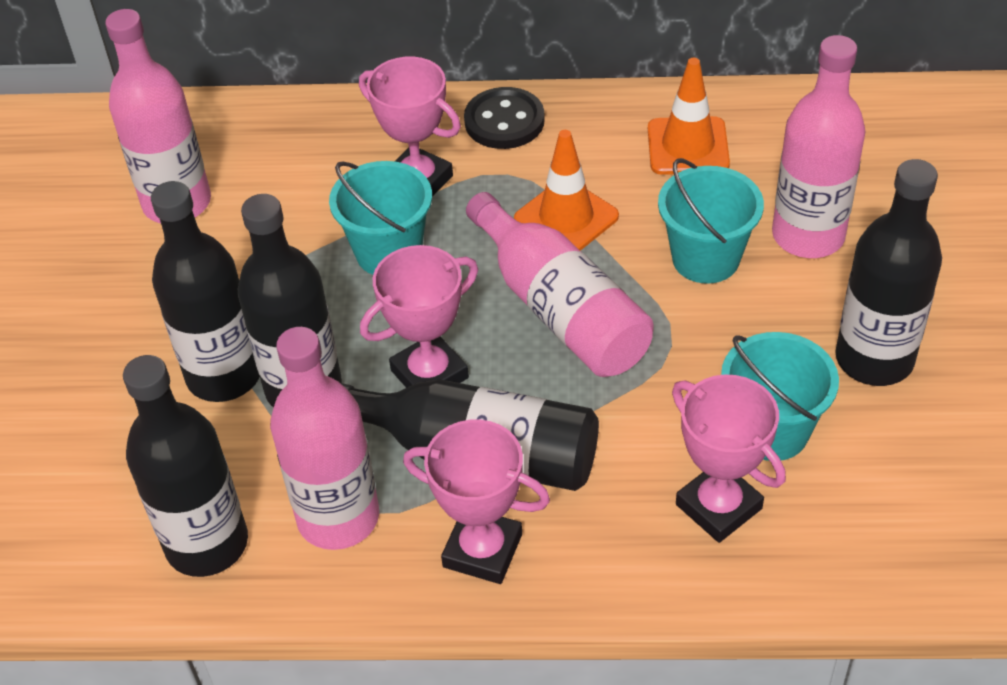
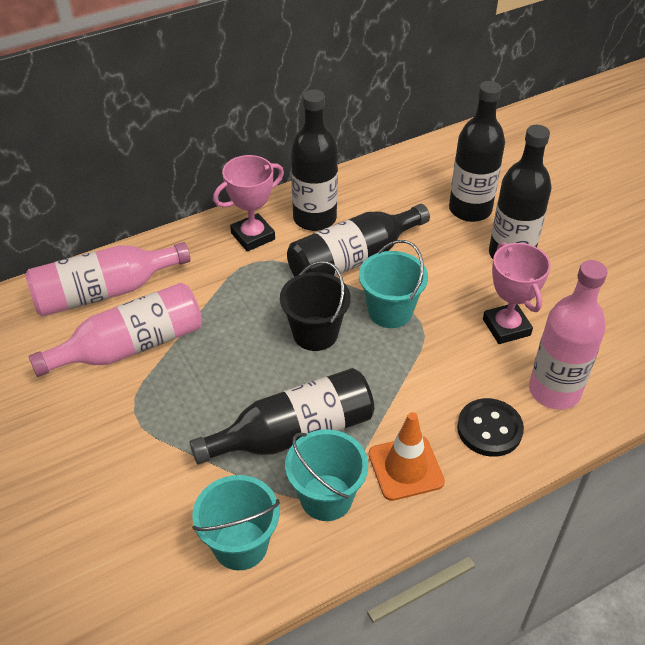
black bucket: none = 0 -> [280,261,351,351] = 1
orange traffic cone: [514,130,619,251] [648,58,730,175] = 2 -> [369,412,445,501] = 1
pink bottle: [105,9,211,223] [270,327,379,550] [466,192,654,377] [772,35,866,258] = 4 -> [25,242,191,317] [29,283,202,377] [529,260,608,410] = 3
pink trophy: [359,57,461,197] [360,245,478,388] [403,419,550,584] [672,375,786,543] = 4 -> [213,155,284,252] [483,242,551,344] = 2

